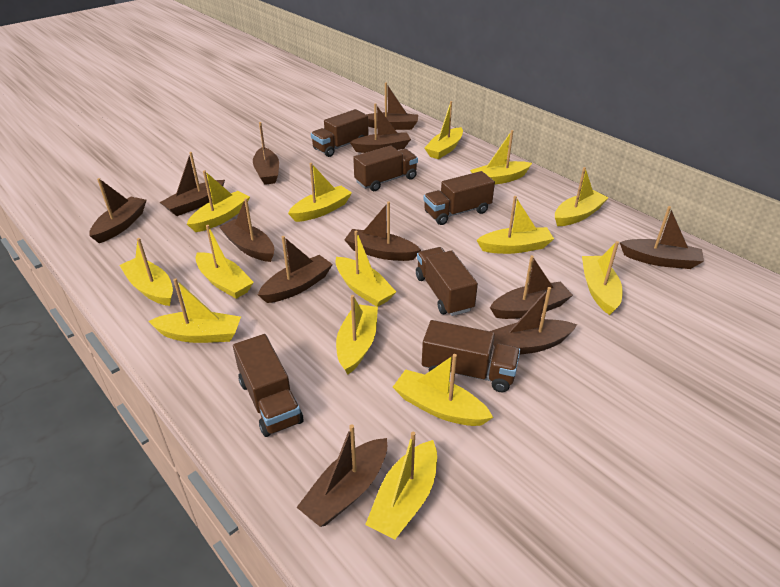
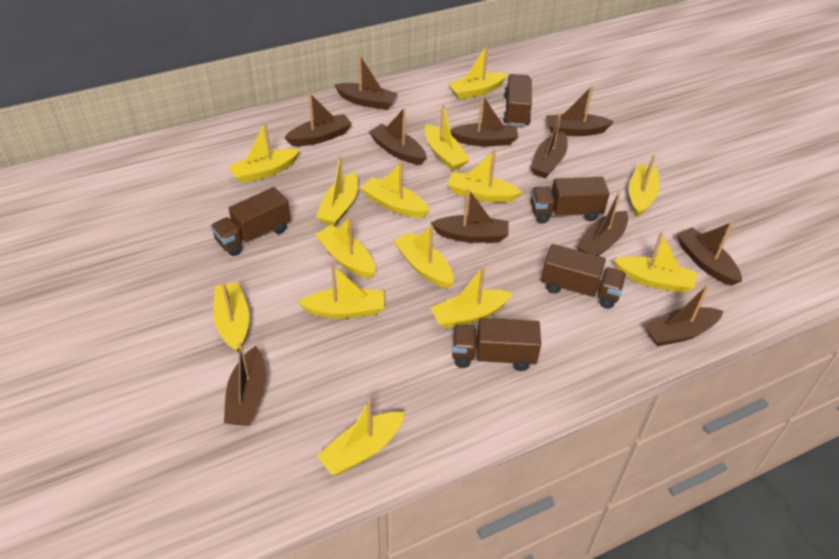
brown boat: [89,178,147,243] [160,152,225,216] [219,198,274,262] [253,122,279,185] [258,236,333,303] [296,425,387,527] [344,201,421,261] [350,103,411,153] [366,82,418,130] [490,255,573,319] [490,287,577,354] [620,206,704,269] = 12 -> [224,342,266,426] [284,93,352,146] [334,55,398,110] [369,108,427,165] [431,188,509,243] [450,95,518,146] [530,112,568,178] [546,86,614,136] [577,192,628,256] [644,285,723,346] [677,222,742,286] = 11
brown truck: [233,334,303,437] [311,109,368,157] [353,145,418,191] [416,247,478,316] [422,320,520,392] [423,171,495,225] = 6 -> [211,187,291,256] [452,318,541,371] [503,74,532,126] [531,177,609,224] [541,244,626,309] = 5

